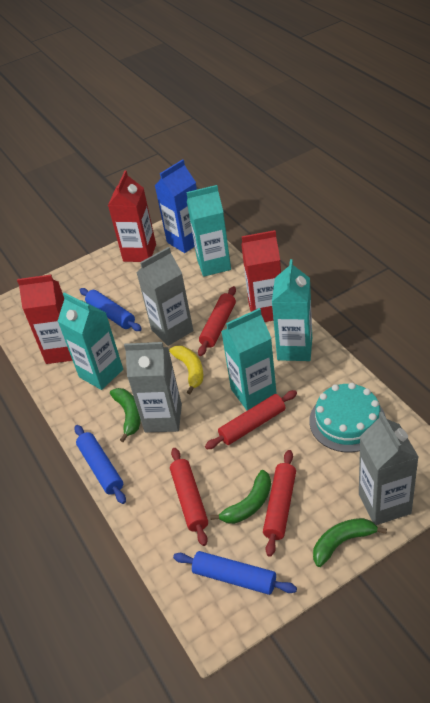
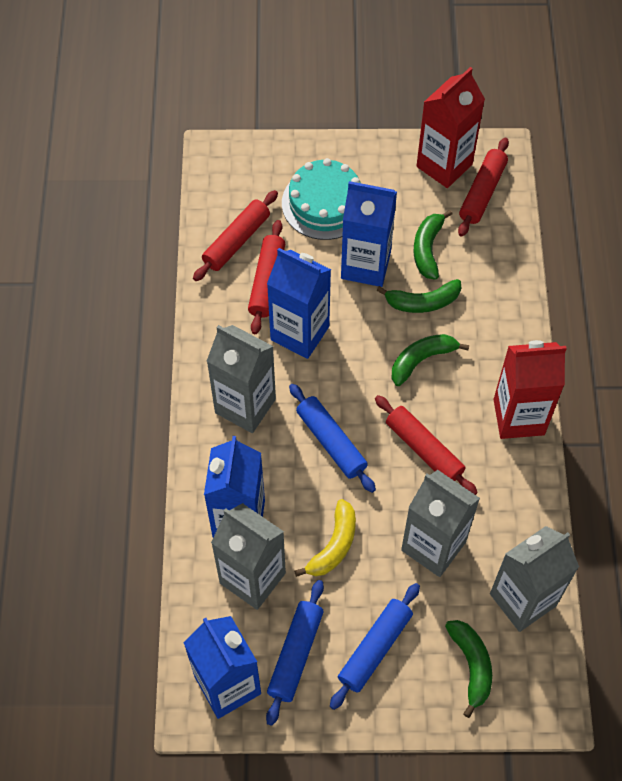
blue carton: [155,159,197,253] = 1 -> [184,616,261,719] [204,436,265,537] [267,248,331,359] [341,181,397,287] = 4
green banana: [110,388,141,442] [210,470,271,524] [313,518,387,567] = 3 -> [376,279,461,313] [392,334,469,386] [414,210,452,280] [445,620,492,718] = 4
grey carton: [124,342,182,433] [136,247,193,346] [359,412,419,525] = 3 -> [207,325,276,433] [211,503,286,610] [401,470,480,577] [490,526,579,632] = 4
red carton: [17,275,73,364] [108,170,156,262] [241,230,281,322] = 3 -> [417,67,485,188] [494,340,567,439] = 2
turquoise carton: [58,292,123,390] [186,185,231,277] [221,308,277,411] [272,259,312,361] = 4 -> none = 0

